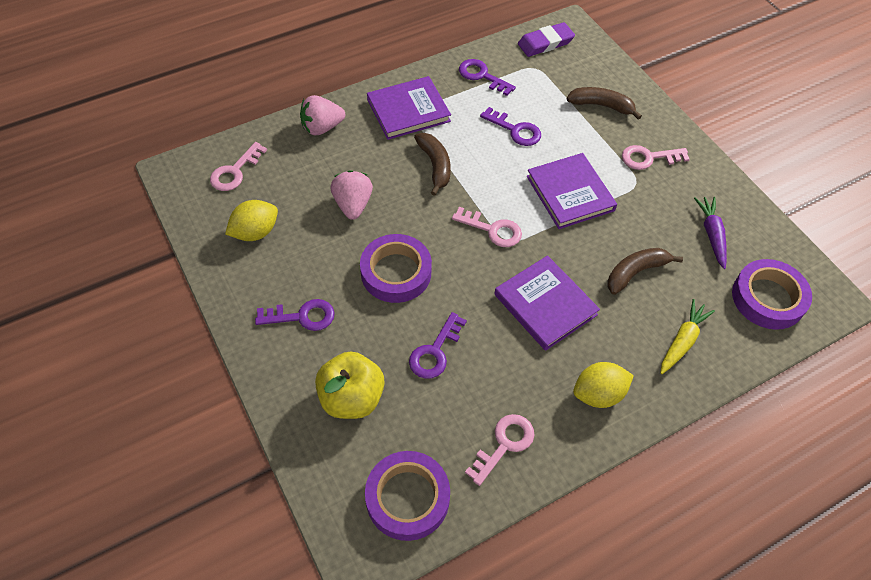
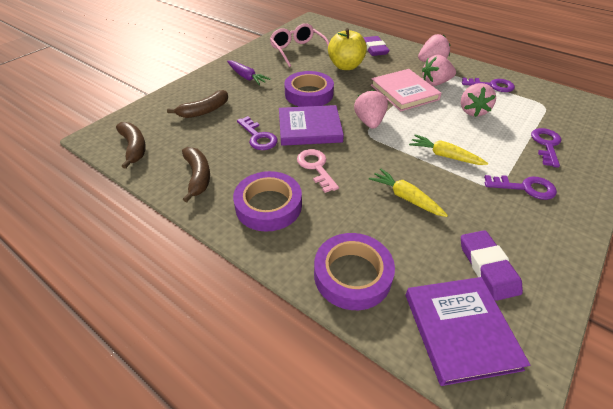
pink book: none = 0 -> [371,69,442,111] = 1
pink glasses: none = 0 -> [270,23,329,67] = 1
pink key: [210,142,267,191] [452,207,522,247] [465,414,535,486] [622,145,690,170] = 4 -> [297,149,339,193] = 1
pink strawberry: [300,95,345,135] [331,170,373,220] = 2 -> [354,89,388,129] [418,34,450,62] [422,55,456,86] [461,83,496,117] = 4
purple book: [367,76,451,140] [494,255,600,351] [527,153,617,229] = 3 -> [279,105,344,146] [406,277,530,386] = 2
purple eraser: [518,22,575,57] = 1 -> [363,36,390,56] [461,230,523,301] = 2
yellow carrot: [660,299,715,374] = 1 -> [369,169,448,217] [409,134,488,165] = 2
yellow lemon: [225,200,278,241] [573,362,634,408] = 2 -> none = 0

